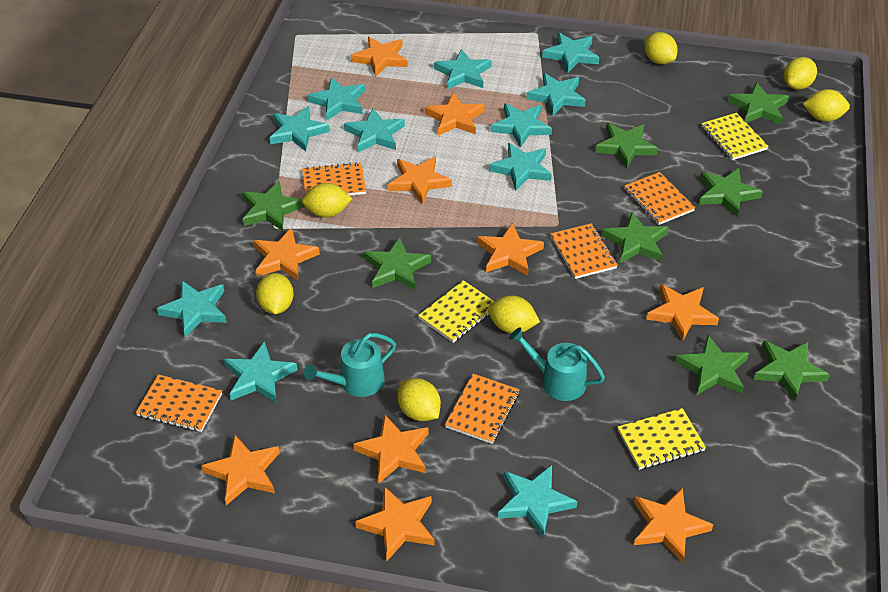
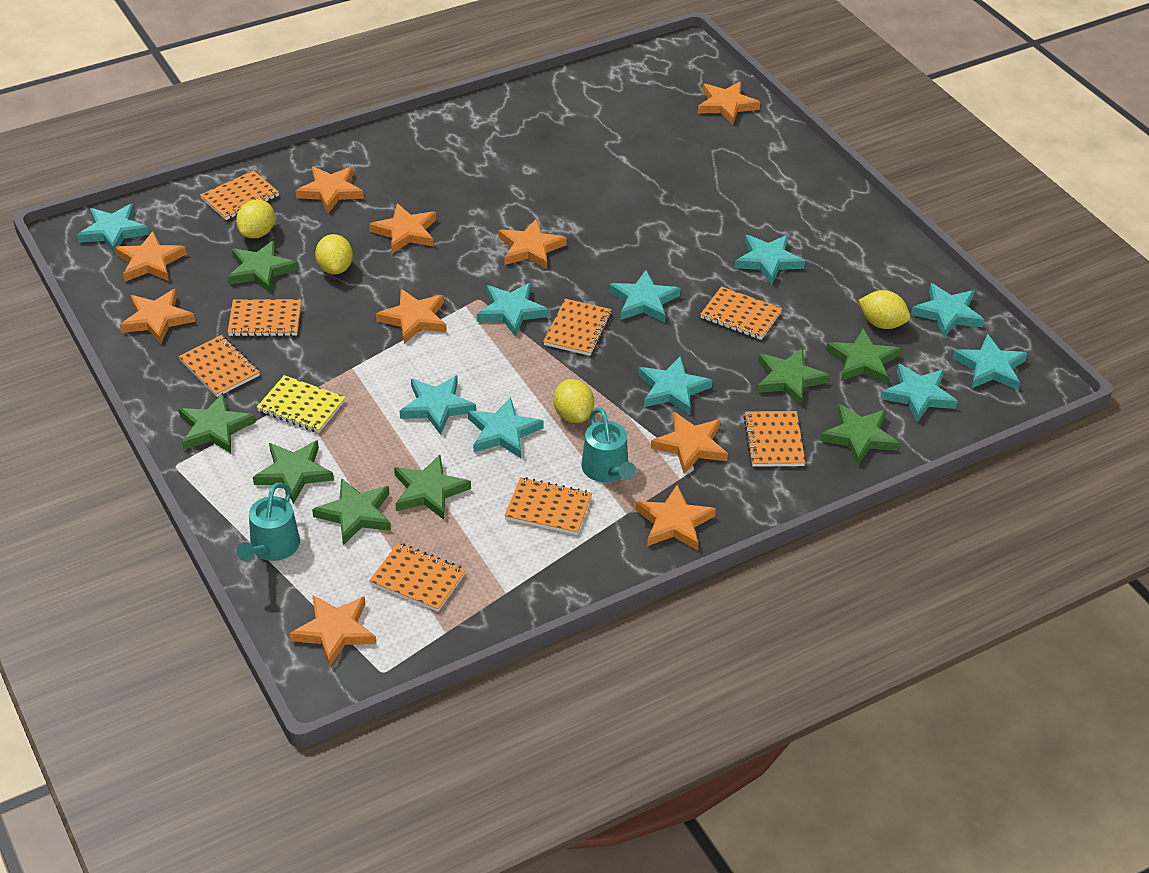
orange notebook: [136,374,222,432] [302,162,366,196] [445,374,520,444] [550,223,618,279] [624,172,695,225] = 5 -> [178,335,260,397] [200,170,279,220] [228,299,301,336] [369,543,466,612] [504,477,592,535] [543,299,612,356] [700,286,782,340] [743,411,806,467] = 8
turquoise star: [157,281,227,338] [224,341,297,403] [270,106,330,151] [307,77,365,120] [344,108,405,152] [434,49,492,89] [489,143,552,191] [491,104,552,148] [498,465,577,538] [526,73,586,116] [542,33,599,73] = 11 -> [77,204,149,254] [399,375,476,435] [468,397,543,458] [477,283,549,337] [609,270,681,323] [639,356,713,415] [735,235,805,285] [881,364,958,423] [911,283,984,337] [953,334,1028,390] = 10
yellow lemon: [256,273,294,314] [302,183,352,217] [398,378,441,421] [488,296,540,334] [644,32,678,64] [784,57,817,90] [803,89,850,122] = 7 -> [236,200,275,239] [315,234,353,275] [554,379,594,423] [859,290,910,329] = 4
yellow notebook: [418,280,494,343] [618,408,706,470] [701,113,769,160] = 3 -> [257,375,346,433] = 1

